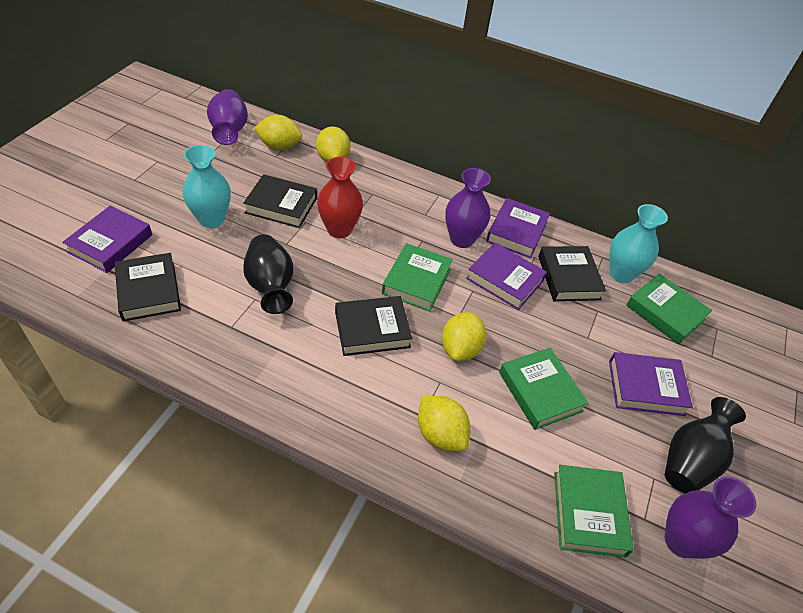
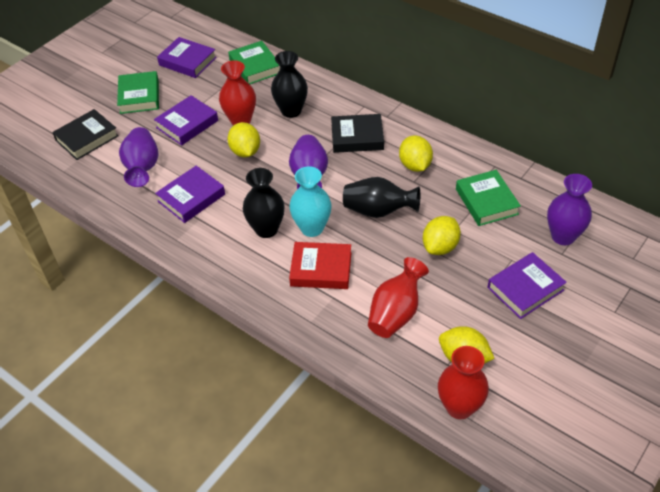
black book: [115,253,181,322] [243,174,317,228] [335,296,412,356] [539,246,606,301] = 4 -> [52,109,119,160] [331,114,384,153] = 2
black vase: [243,234,293,314] [665,397,746,493] = 2 -> [243,168,285,238] [271,51,308,118] [343,177,420,218] = 3
green book: [382,243,453,311] [499,348,588,430] [554,465,634,558] [626,273,712,345] = 4 -> [117,71,159,114] [228,41,280,84] [456,170,521,226] = 3
red book: none = 0 -> [289,242,351,289] = 1
red vase: [317,157,363,238] = 1 -> [219,61,256,126] [368,257,429,338] [438,346,489,419] = 3
turquoise vase: [183,145,231,228] [609,204,668,283] = 2 -> [290,166,331,237] = 1

